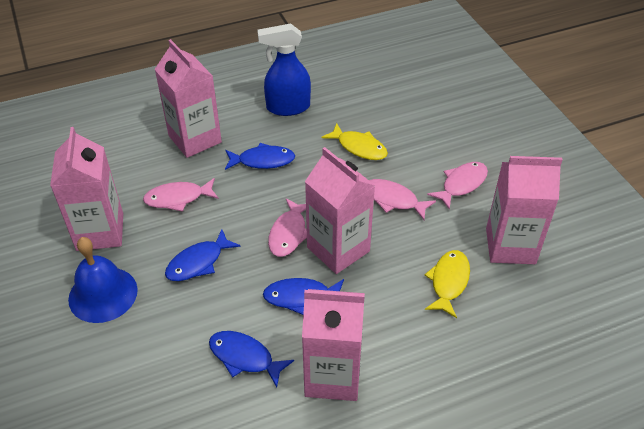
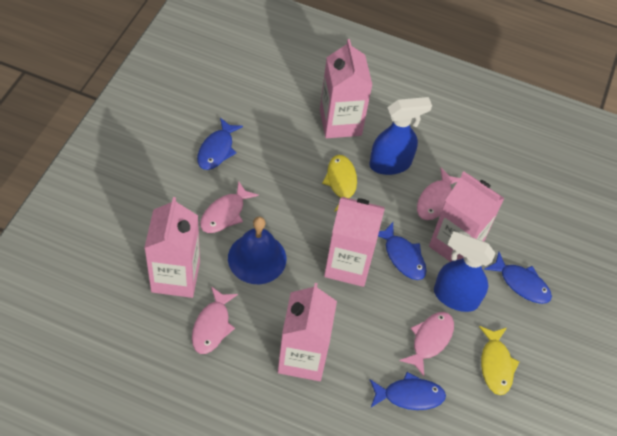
blue spray bottle: [258,24,311,116] = 1 -> [369,97,432,175] [434,231,496,312] = 2

